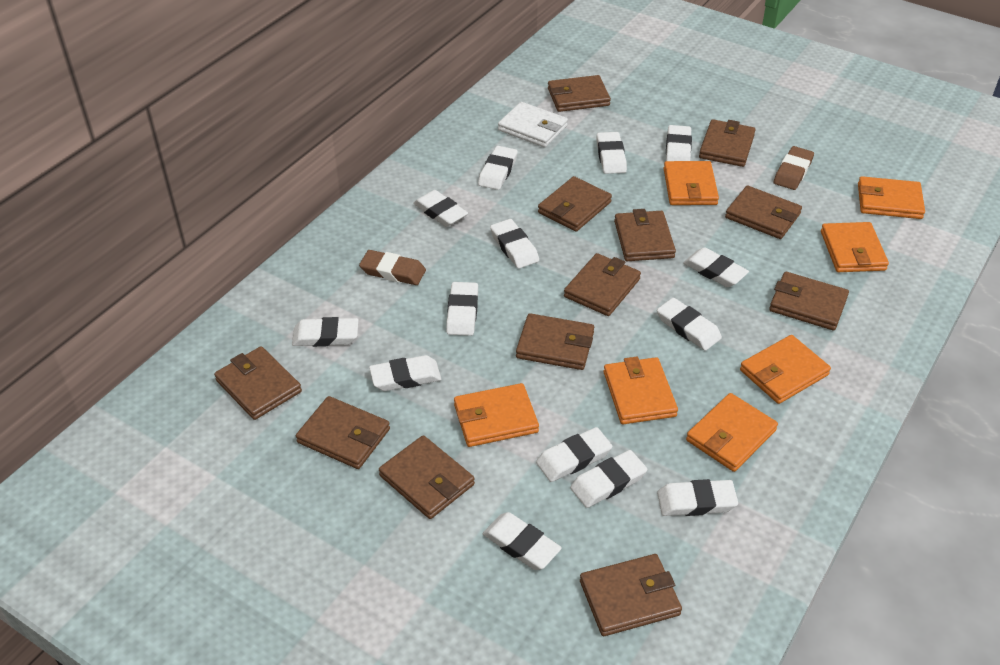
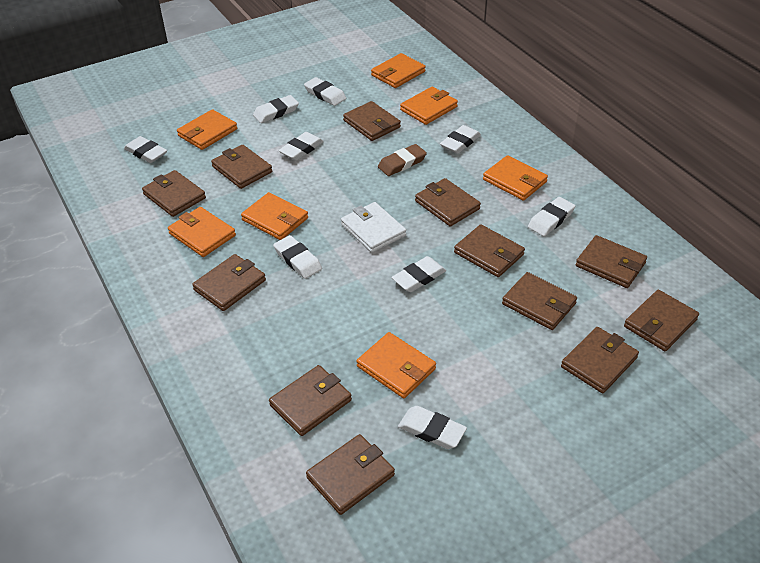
brown eraser: [359,250,426,285] [774,146,814,190] = 2 -> [378,144,427,176] = 1
white eraser: [292,317,359,347] [369,355,441,391] [413,190,468,227] [446,282,478,336] [478,146,518,190] [483,512,562,570] [490,219,539,269] [536,427,612,482] [570,450,647,508] [596,132,627,174] [657,298,722,351] [657,479,738,516] [666,125,692,161] [683,247,749,287] = 14 -> [124,136,167,163] [253,95,299,123] [273,235,322,279] [278,132,324,161] [304,77,346,106] [391,256,446,292] [398,406,467,449] [440,125,481,154] [528,197,575,236] = 9

